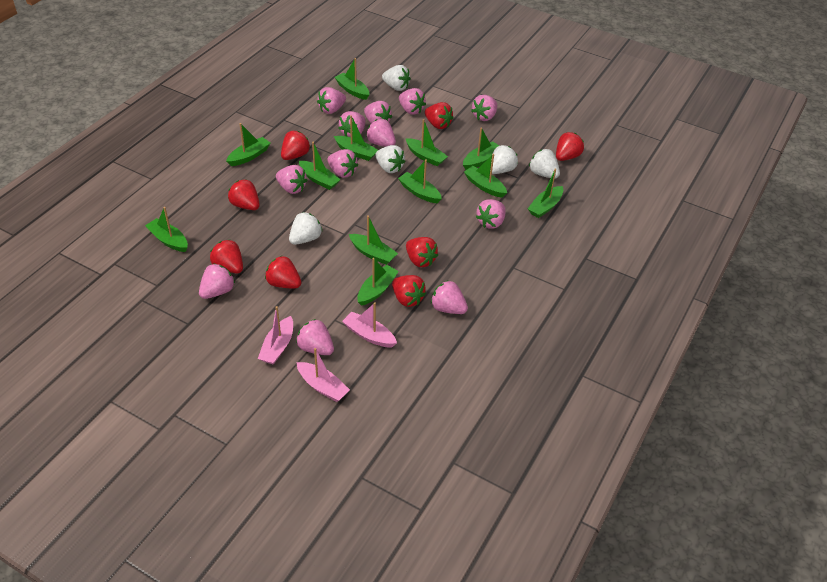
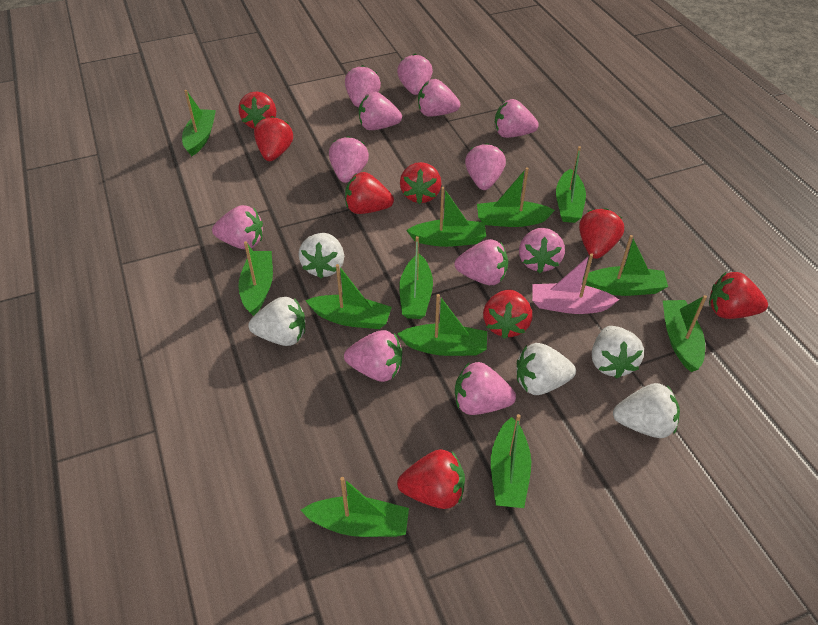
pink boat: [258,306,293,365] [296,348,350,402] [342,302,397,347] = 3 -> [532,253,619,314] = 1

